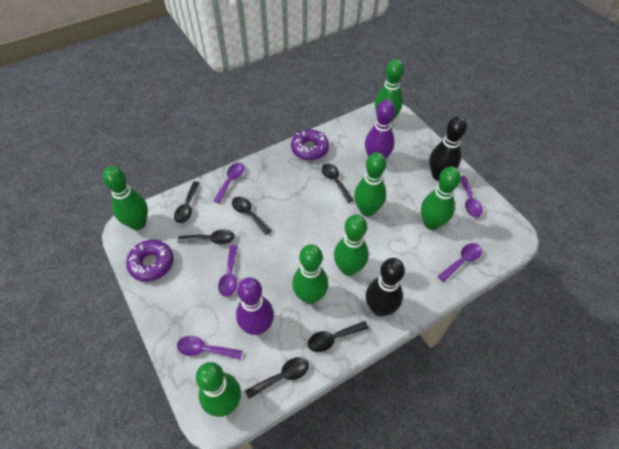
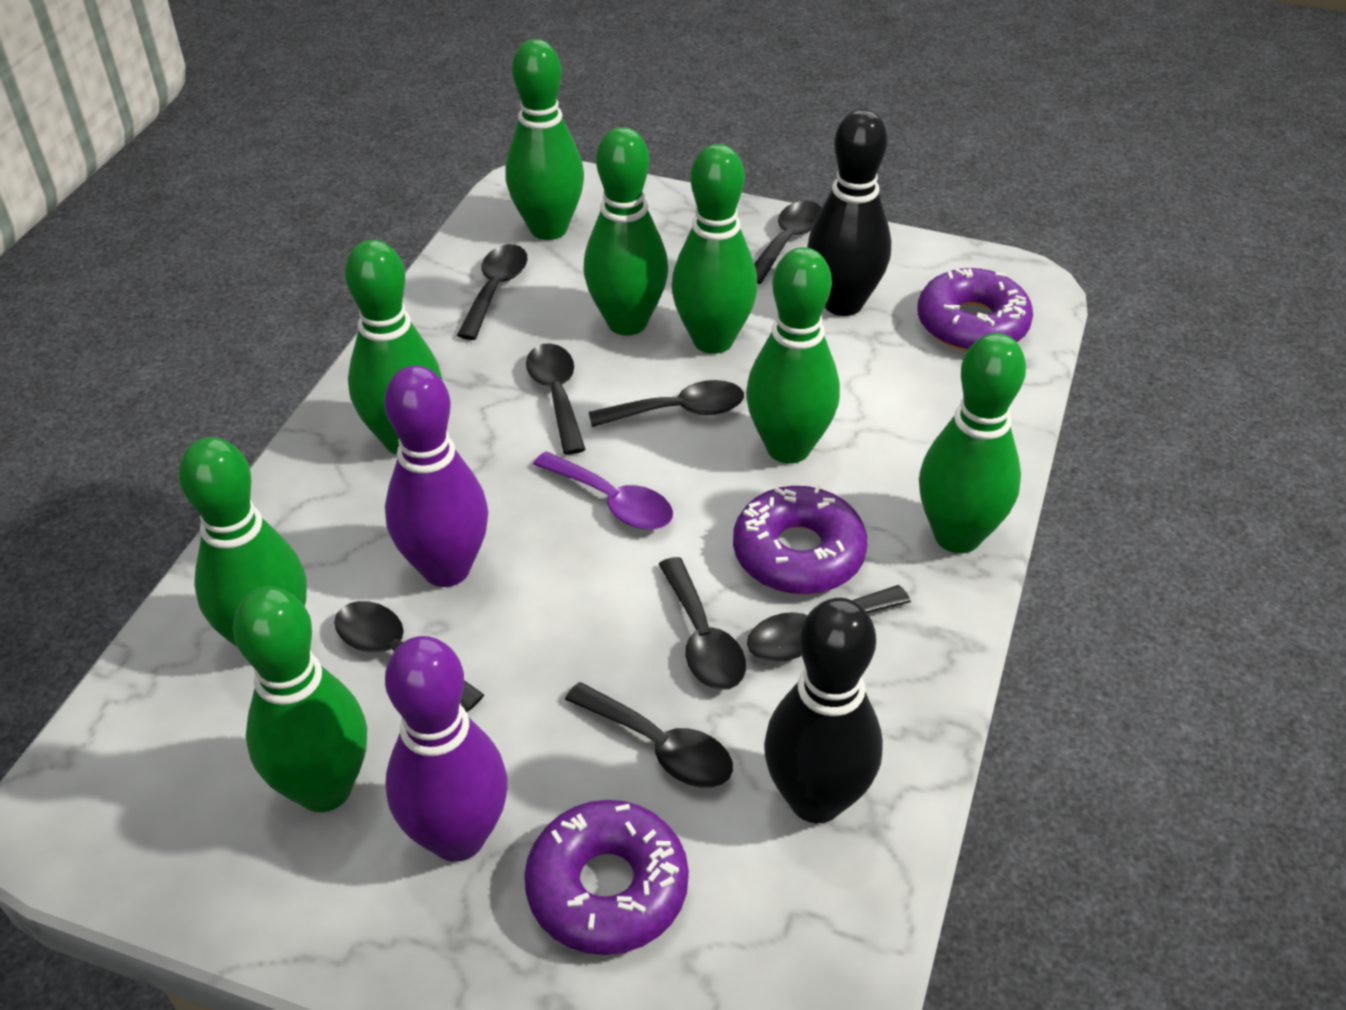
black spoon: [174,181,200,223] [178,229,235,244] [232,197,271,235] [245,357,309,399] [308,321,369,352] [322,163,354,203] = 6 -> [334,601,484,712] [457,244,527,340] [526,344,586,455] [565,682,733,787] [589,380,744,427] [659,557,746,690] [747,585,911,662] [754,201,822,284] = 8
green bowling pin: [103,166,148,230] [196,362,241,417] [292,244,328,304] [334,215,369,276] [354,152,386,216] [375,59,404,122] [421,167,461,230] = 7 -> [178,437,307,646] [233,586,367,812] [345,240,443,455] [505,39,584,240] [583,127,668,335] [672,144,758,354] [746,247,840,464] [919,333,1026,553] = 8
purple donut: [126,240,174,281] [291,129,329,160] = 2 -> [524,800,689,955] [733,484,868,595] [917,268,1033,351] = 3
purple spoon: [177,336,243,360] [213,163,244,203] [218,245,238,297] [438,243,482,282] [461,176,483,217] = 5 -> [533,451,673,530] = 1

